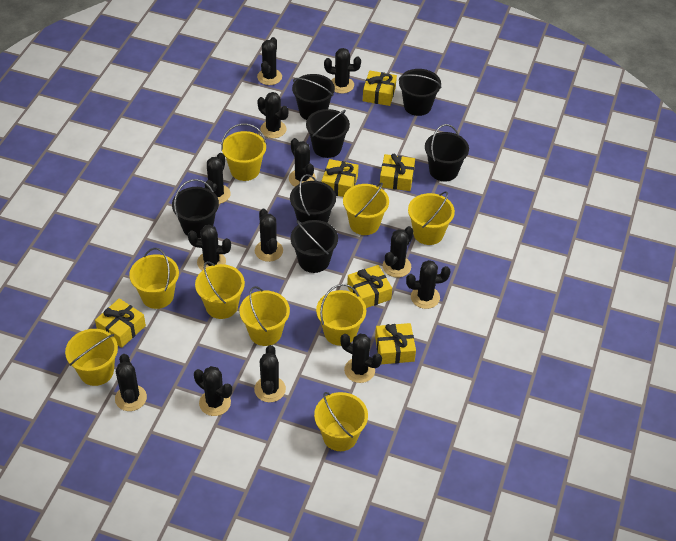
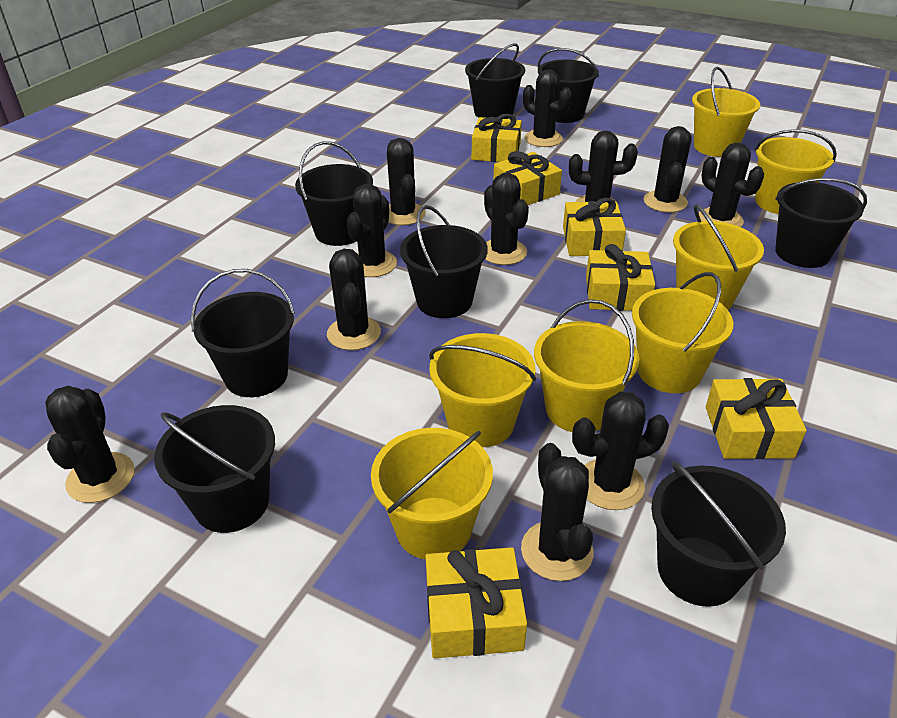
black bucket: [172,179,219,238] [290,174,336,223] [291,220,338,273] [292,74,335,120] [306,109,350,158] [399,69,442,116] [425,124,469,181] = 7 -> [154,405,275,533] [191,269,295,397] [295,141,373,246] [400,205,488,318] [465,43,525,119] [538,48,599,123] [651,461,786,607] [775,178,867,268] = 8
black cactus: [115,354,147,411] [188,225,231,270] [194,366,232,416] [205,153,231,204] [254,345,286,402] [255,209,283,262] [257,37,282,85] [257,92,289,138] [289,138,316,187] [324,48,361,94] [340,334,382,383] [383,226,413,277] [406,260,451,309] = 13 -> [45,386,134,503] [327,249,381,350] [347,184,397,277] [387,138,426,225] [484,173,529,265] [521,443,593,581] [523,70,572,147] [569,130,638,207] [572,392,669,510] [644,126,691,213] [699,143,764,227] = 11
yellow bucket: [65,329,118,386] [129,248,179,309] [195,261,245,319] [221,123,267,181] [239,286,290,346] [314,392,368,451] [316,284,366,346] [343,183,389,235] [408,191,455,245] = 9 -> [371,428,493,560] [429,333,536,447] [534,299,639,432] [632,272,733,393] [673,204,764,310] [692,67,760,157] [754,129,837,214] = 7

